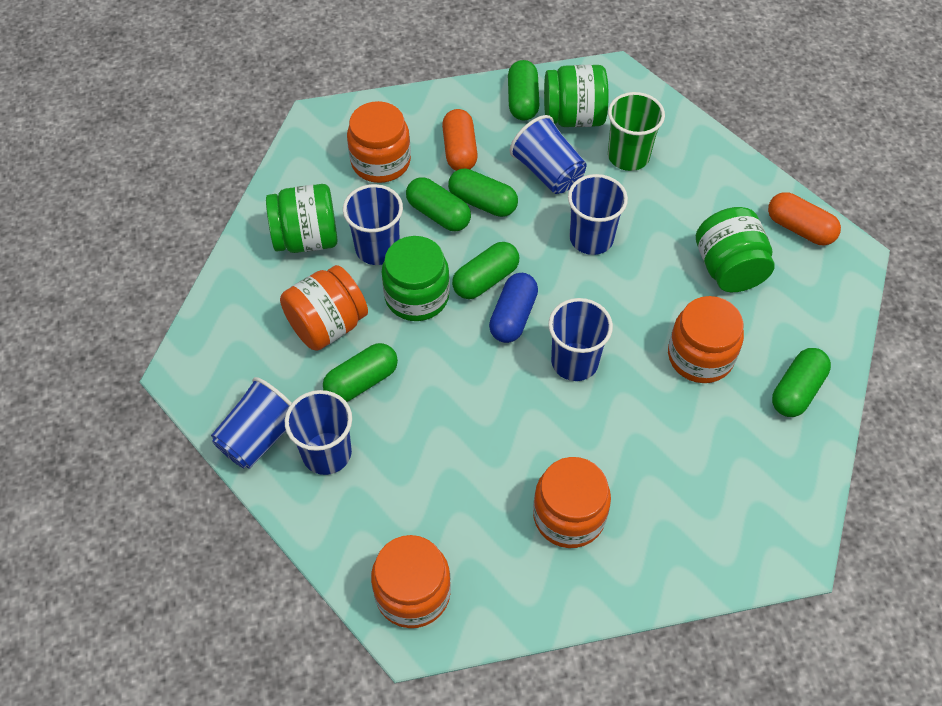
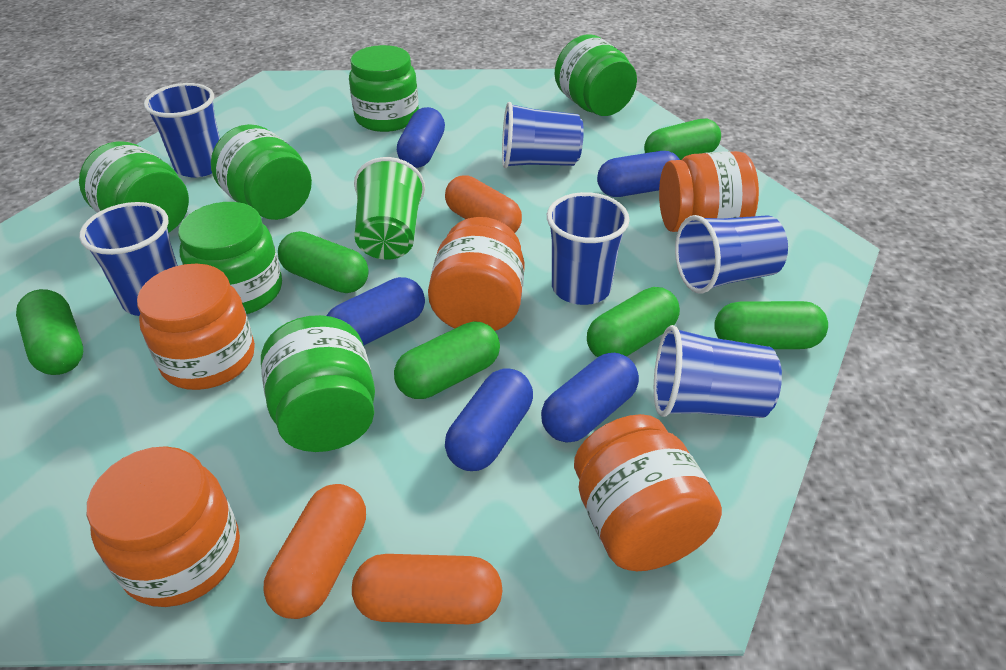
blue capsule: [489,273,538,343] = 1 -> [326,277,425,346] [397,107,445,168] [445,369,533,471] [541,353,639,443] [597,151,680,197] = 5
green jar: [266,184,338,253] [382,236,450,321] [544,65,609,127] [696,207,774,292] = 4 -> [79,141,189,233] [178,202,282,314] [211,124,312,220] [261,315,375,452] [349,45,419,132] [555,34,637,116] = 6
orange capsule: [442,109,478,171] [768,192,841,245] = 2 -> [263,484,366,619] [352,554,503,624] [445,175,522,233] = 3

